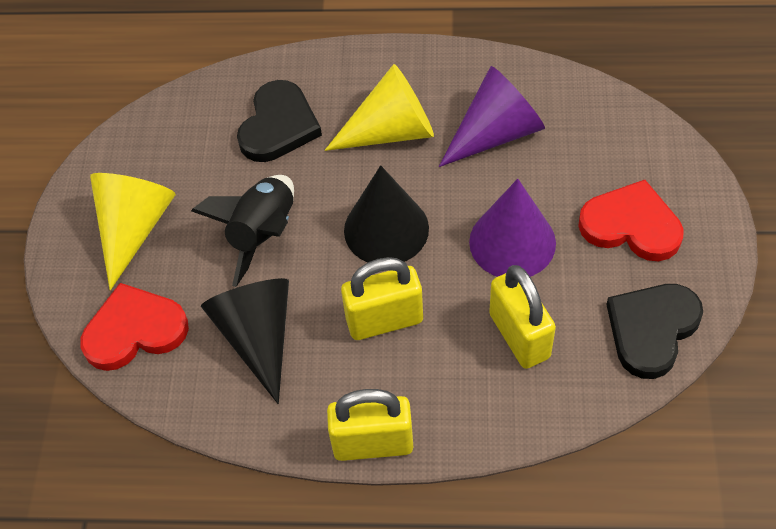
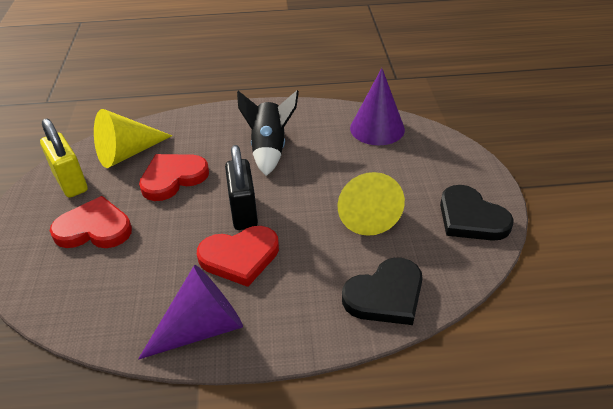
black cone: [201,278,289,404] [344,165,429,262] = 2 -> none = 0
black padlock: none = 0 -> [225,145,258,230] = 1
red heart: [80,283,189,371] [578,180,683,261] = 2 -> [50,196,132,248] [139,154,209,201] [197,226,279,287] = 3
yellow padlock: [327,389,413,461] [341,257,423,340] [489,265,556,369] = 3 -> [40,118,88,198] = 1

